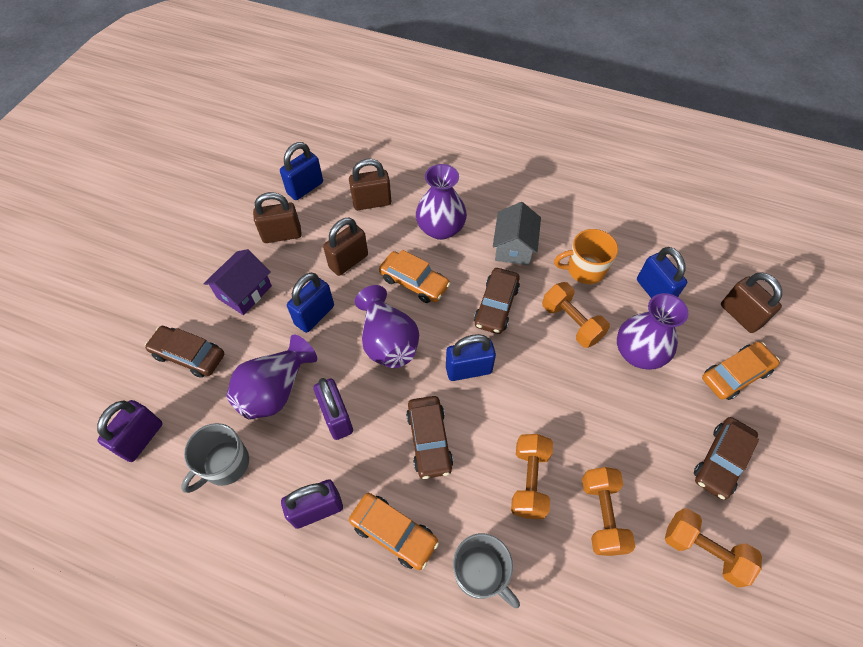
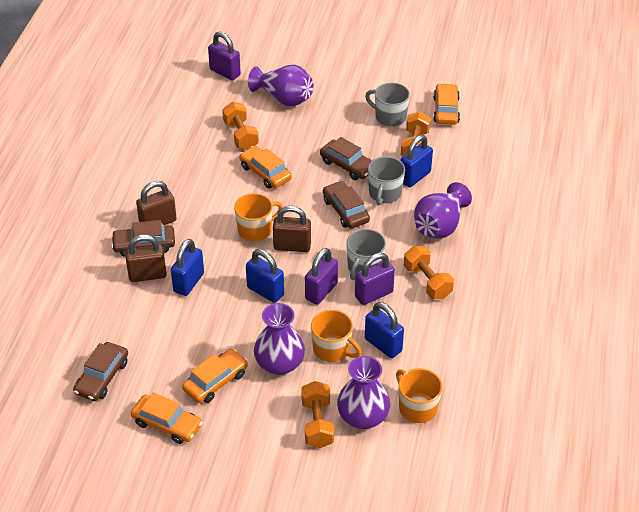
brown padlock: [253,192,302,243] [323,218,368,276] [349,159,391,210] [721,272,782,333] = 4 -> [125,234,167,282] [136,181,177,225] [273,206,311,252] = 3
grey house: [493,202,541,265] = 1 -> none = 0
grey mug: [181,423,249,493] [453,533,520,608] = 2 -> [346,229,386,280] [365,83,410,127] [368,156,405,206] = 3
orange car: [349,493,439,570] [379,250,451,303] [702,342,780,400] = 3 -> [131,392,203,444] [182,349,248,403] [239,146,292,189] [433,83,460,125] = 4
orange mug: [554,229,618,284] = 1 -> [234,193,283,241] [311,310,362,362] [396,368,442,423] = 3
purple house: [204,249,272,315] = 1 -> none = 0

